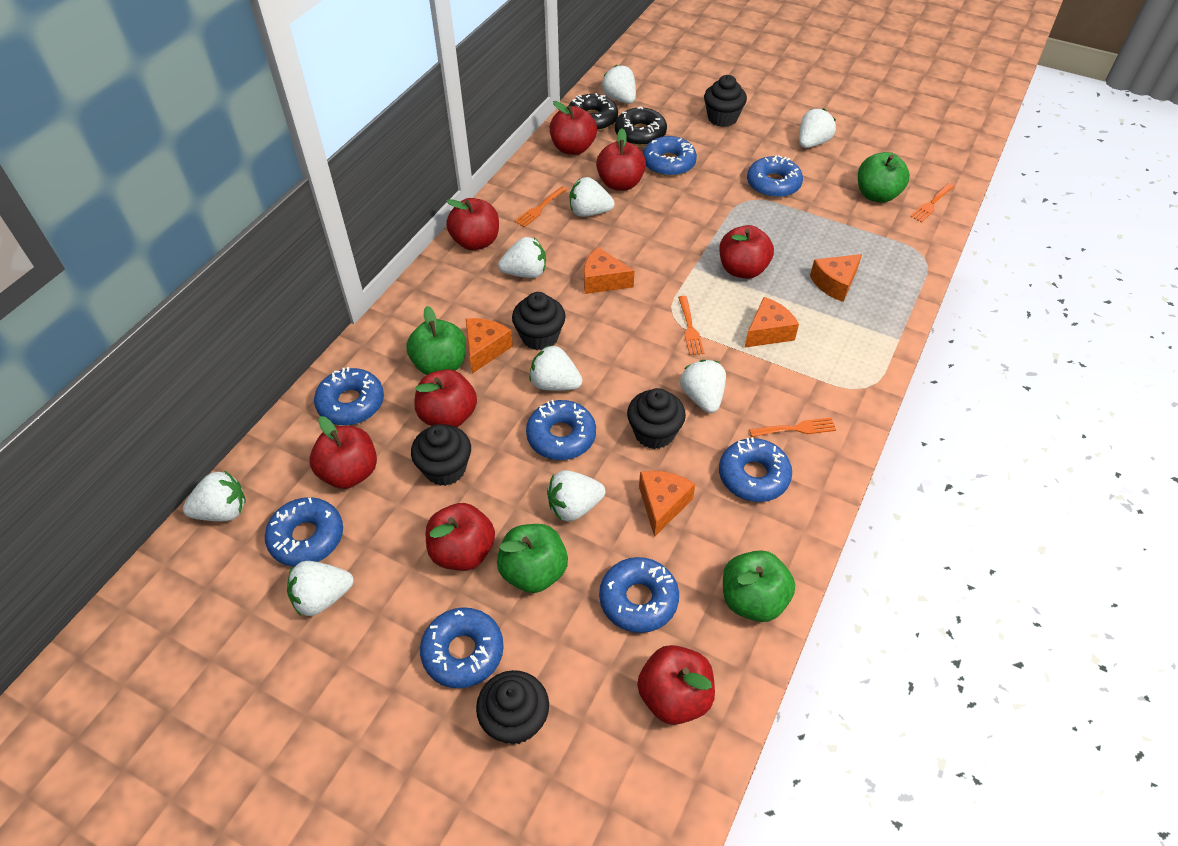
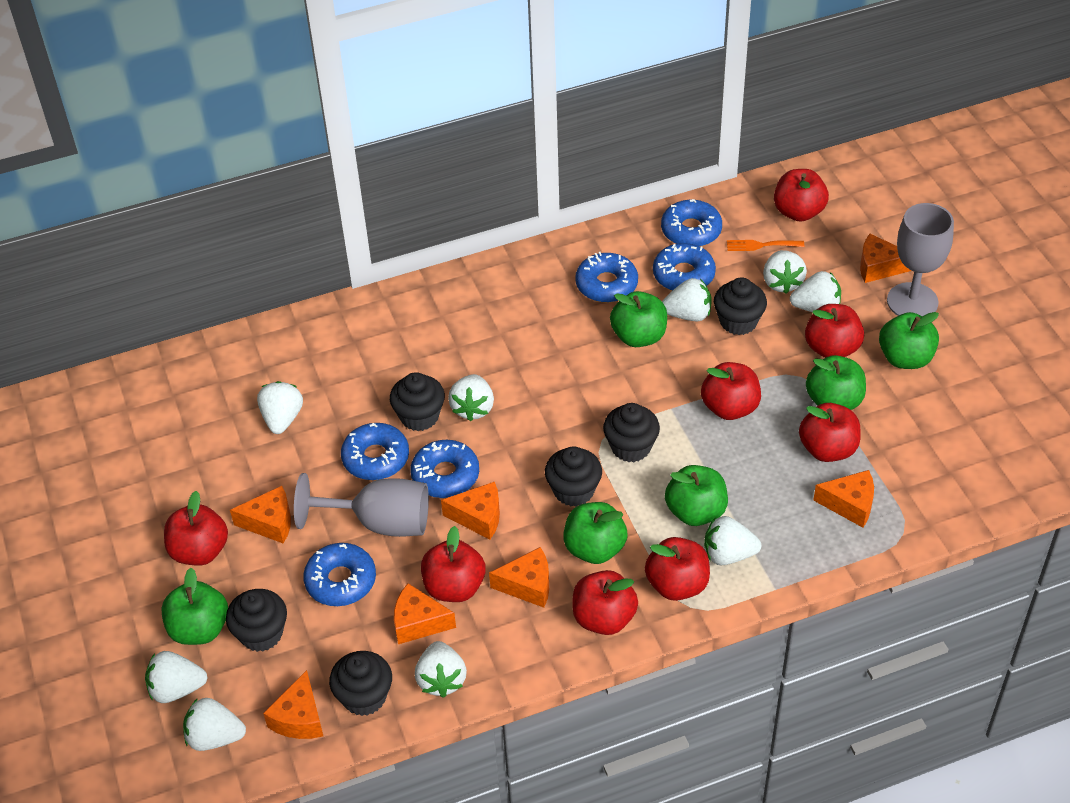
black cupcake: [411,424,471,486] [476,670,549,745] [512,292,566,350] [627,388,686,449] [704,75,747,127] = 5 -> [226,589,287,652] [329,651,392,716] [390,372,445,431] [545,446,602,506] [603,403,660,462] [714,277,767,335] = 6
black donut: [569,93,618,131] [615,107,667,146] = 2 -> none = 0
blue donut: [265,497,343,567] [314,367,384,425] [420,607,504,688] [526,400,596,460] [599,557,679,633] [643,136,697,176] [719,437,792,502] [747,155,803,198] = 8 -> [303,543,376,606] [341,423,409,480] [410,440,479,498] [575,252,638,303] [653,243,716,291] [661,199,722,247] = 6
green apple: [406,306,466,375] [497,524,568,593] [723,550,795,622] [858,152,910,203] = 4 -> [161,568,228,645] [563,502,627,564] [610,291,667,347] [665,465,728,526] [806,355,866,410] [879,312,939,369] = 6
grey goblet: none = 0 -> [294,473,429,537] [887,203,954,316] = 2
orange cheese: [466,318,513,374] [584,247,634,294] [639,471,695,537] [745,297,799,347] [810,254,862,302] = 5 -> [230,486,291,544] [263,670,323,739] [394,583,456,644] [441,482,500,540] [489,547,549,608] [813,470,874,528] [860,234,912,283] = 7
orange fork: [514,186,567,228] [678,296,704,355] [749,417,836,437] [910,183,954,222] = 4 -> [727,240,804,251] = 1

